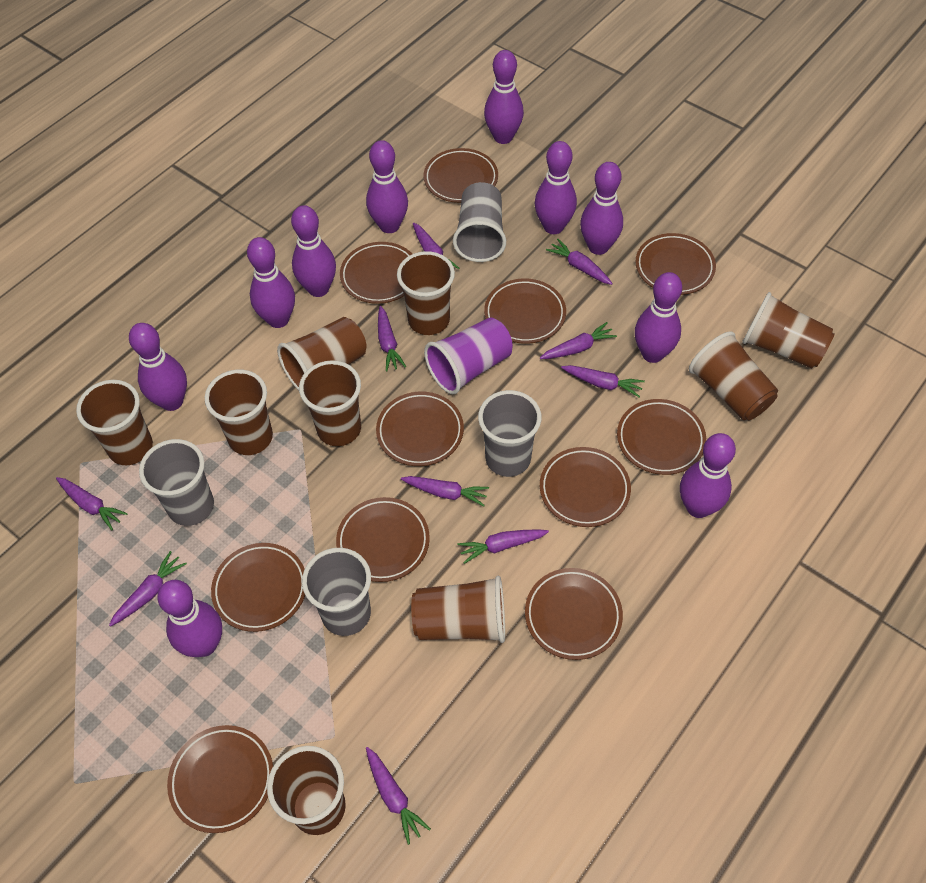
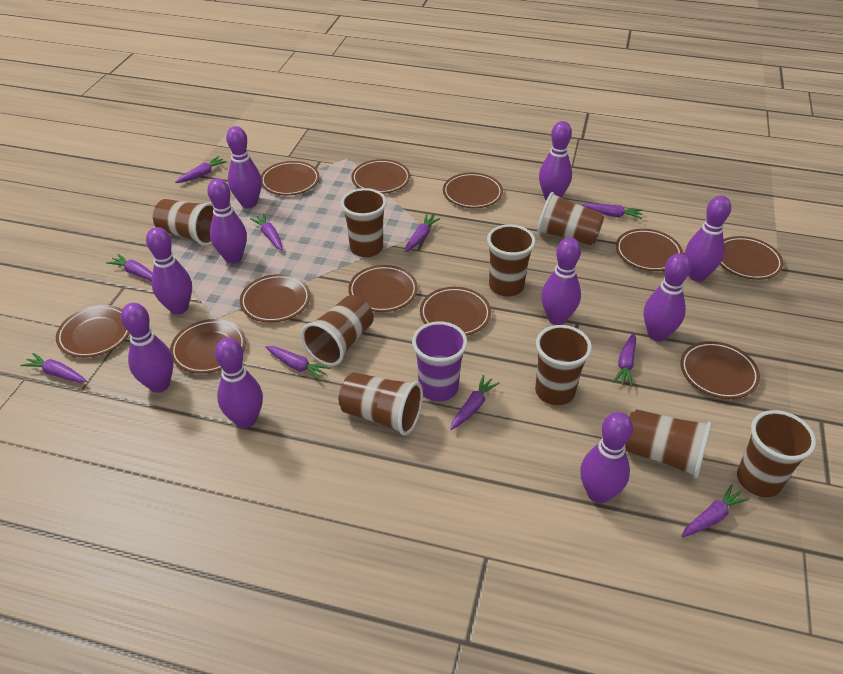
grey cup: [139,439,214,526] [302,548,371,636] [453,182,506,262] [478,390,542,477] = 4 -> none = 0

